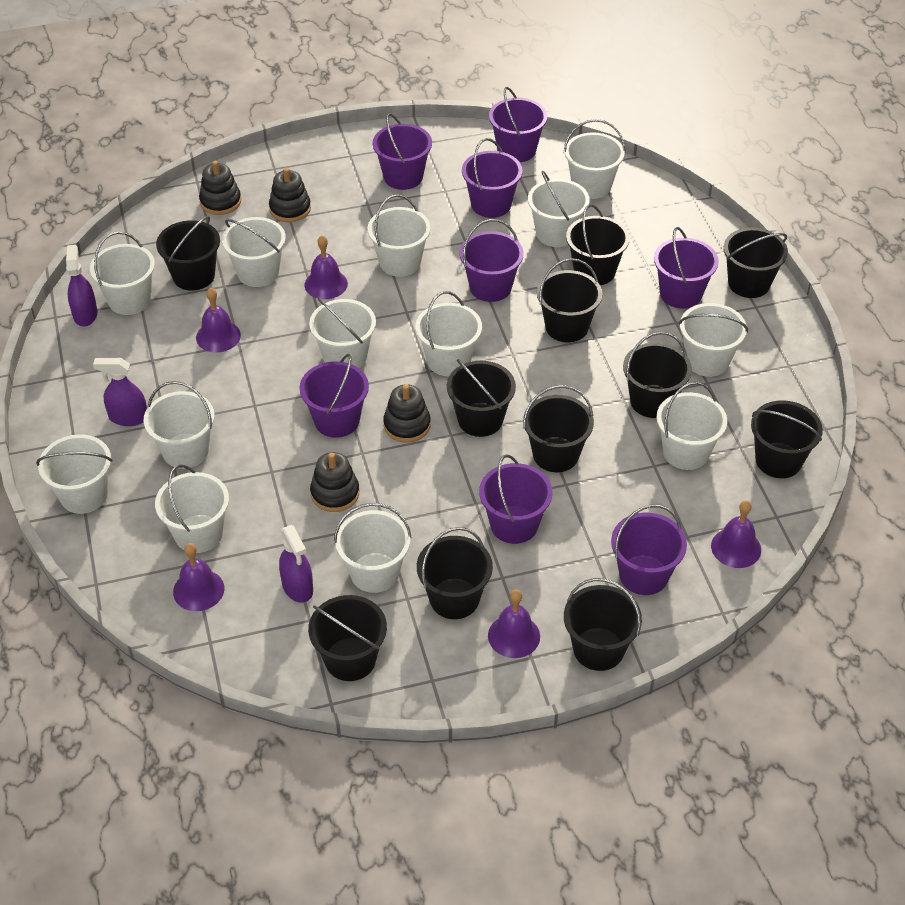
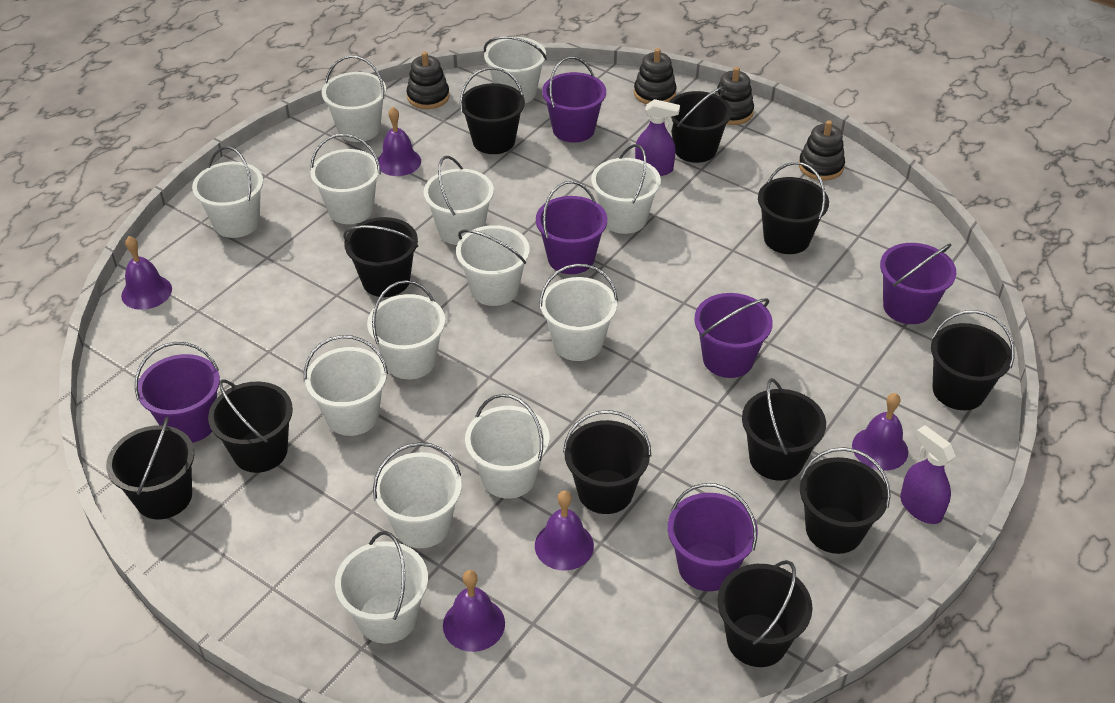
purple bucket: [300,354,369,438] [373,113,432,190] [460,219,524,302] [462,138,522,218] [479,454,553,544] [489,87,547,162] [611,504,687,595] [654,227,719,309] = 8 -> [135,342,220,443] [536,181,607,274] [542,56,606,143] [668,483,758,591] [694,293,773,378] [880,243,956,324] = 6
purple spray bottle: [66,245,97,326] [93,358,147,426] [279,525,313,603] = 3 -> [635,99,680,176] [900,425,956,524] = 2

